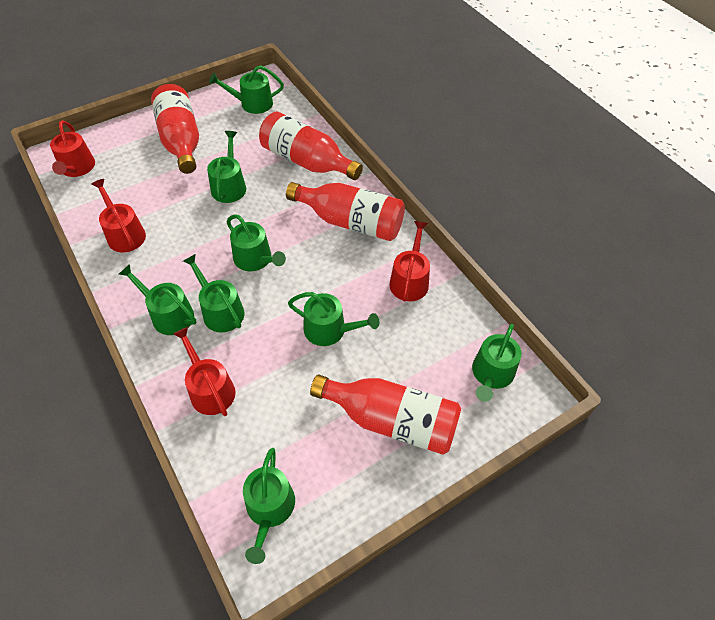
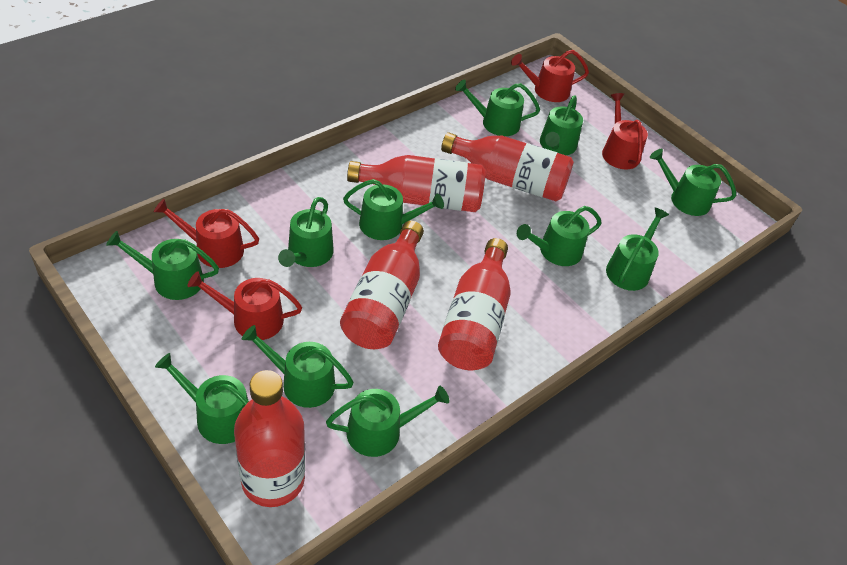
green watering can: [119,264,196,335] [183,254,244,333] [207,131,246,203] [209,65,284,114] [227,214,286,271] [243,448,295,564] [288,292,379,346] [472,324,522,402] = 8 -> [106,231,219,300] [155,353,249,444] [242,325,354,408] [278,197,334,267] [326,386,449,457] [343,179,444,240] [455,79,540,136] [517,206,602,266] [540,95,583,155] [606,208,669,291] [650,149,736,216] = 11
red bottle: [151,84,199,174] [259,111,363,180] [286,182,405,241] [310,374,461,455] = 4 -> [234,370,305,507] [340,221,424,349] [347,155,486,212] [438,238,511,370] [441,132,574,201] = 5

